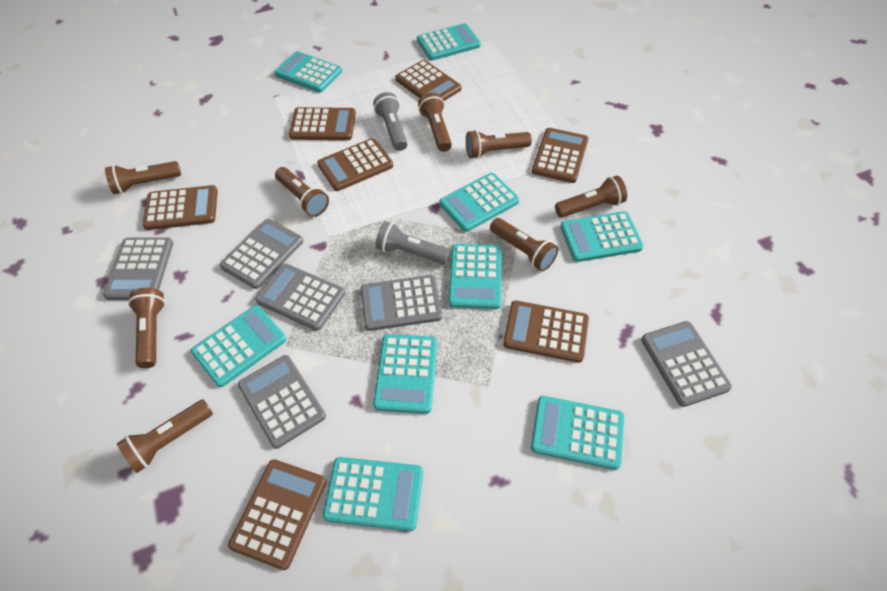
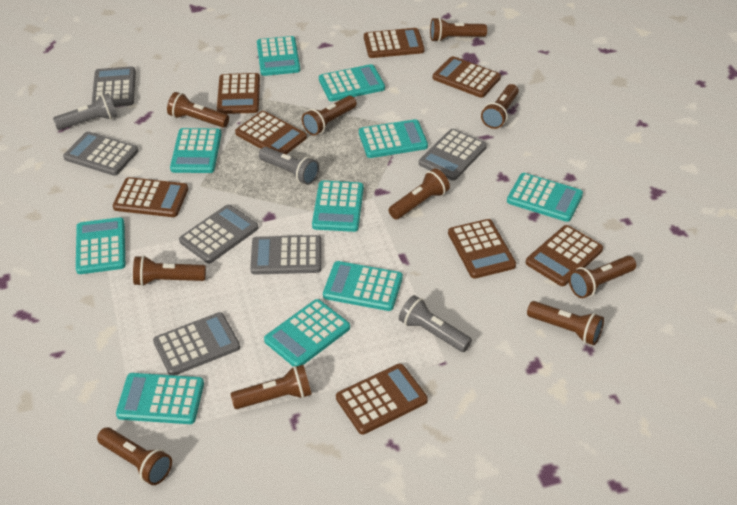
brown calculator: [143,185,218,230] [228,459,326,570] [289,107,356,140] [317,138,393,191] [395,60,462,101] [503,300,589,363] [532,128,589,183] = 7 -> [113,177,188,217] [217,73,260,114] [235,111,307,154] [336,364,428,435] [364,28,425,58] [433,56,501,98] [448,219,516,279] [526,225,603,286] = 8
brown flashlight: [105,161,181,194] [117,399,213,473] [128,288,165,368] [275,167,329,217] [418,92,452,152] [466,130,532,159] [490,218,559,271] [555,176,627,218] = 8 -> [97,427,172,485] [133,255,206,286] [167,92,229,128] [231,365,312,409] [302,96,357,136] [388,168,450,219] [430,17,487,42] [481,84,519,129] [527,301,604,345] [569,256,636,298] = 10
grey flashlight: [373,92,407,151] [375,221,450,265] = 2 -> [53,93,117,130] [259,147,319,185] [399,295,472,352] = 3
turquoise calculator: [191,305,286,387] [274,51,342,93] [323,457,423,531] [373,334,437,414] [417,23,481,60] [440,173,519,232] [449,244,502,309] [531,396,624,470] [560,211,644,262] = 9 -> [76,217,125,274] [116,373,204,424] [170,128,222,173] [257,36,300,76] [264,299,350,366] [312,181,364,232] [319,64,385,101] [323,261,403,311] [359,119,428,158] [507,173,583,222] = 10

